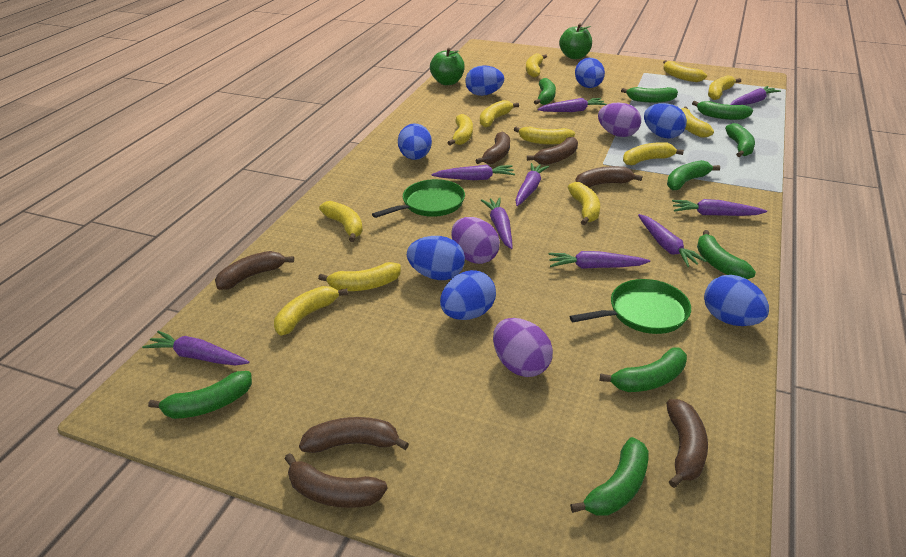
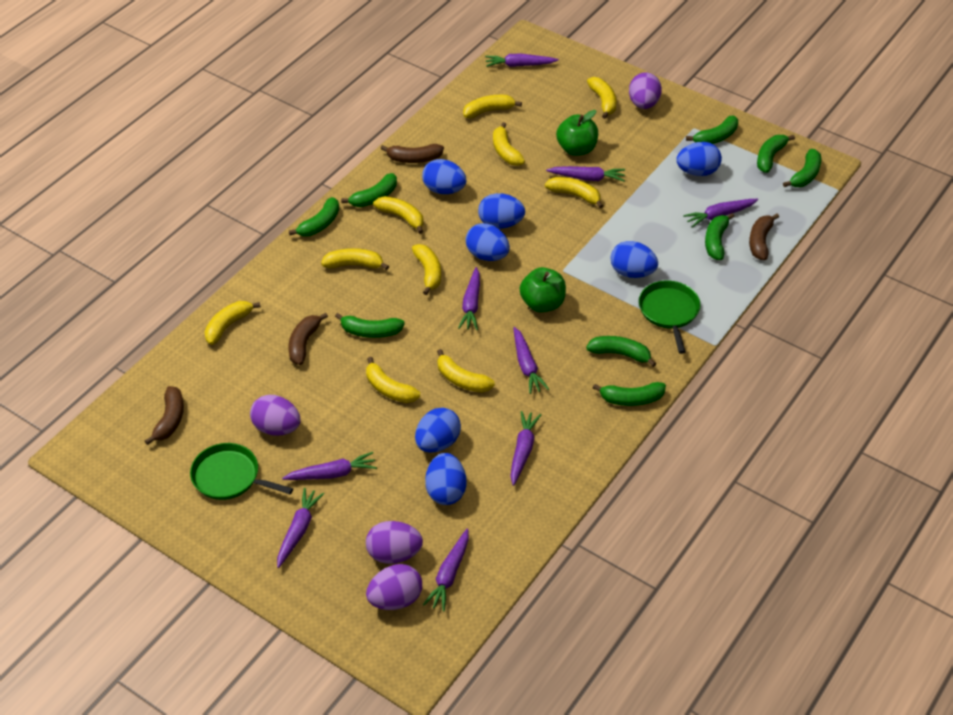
brown banana: [215,251,294,290] [284,453,388,508] [299,417,409,453] [475,132,510,164] [527,137,578,165] [575,166,642,188] [667,399,708,488] = 7 -> [145,386,184,445] [288,313,328,365] [380,144,444,163] [749,214,779,260] = 4
purple egg: [451,217,500,264] [493,318,553,377] [598,102,641,137] = 3 -> [250,395,300,436] [366,521,423,564] [366,564,422,610] [629,72,662,109] = 4
yellow banana: [274,286,348,336] [318,262,401,291] [319,201,363,242] [447,114,473,146] [480,100,519,128] [514,127,575,145] [526,53,547,77] [568,182,600,225] [623,142,684,165] [663,60,707,82] [681,107,714,138] [708,75,741,100] = 12 -> [205,301,261,345] [321,248,389,270] [366,357,420,403] [373,196,423,234] [412,244,441,295] [437,349,495,392] [463,95,522,118] [493,122,525,166] [545,177,603,208] [587,77,616,119] = 10

